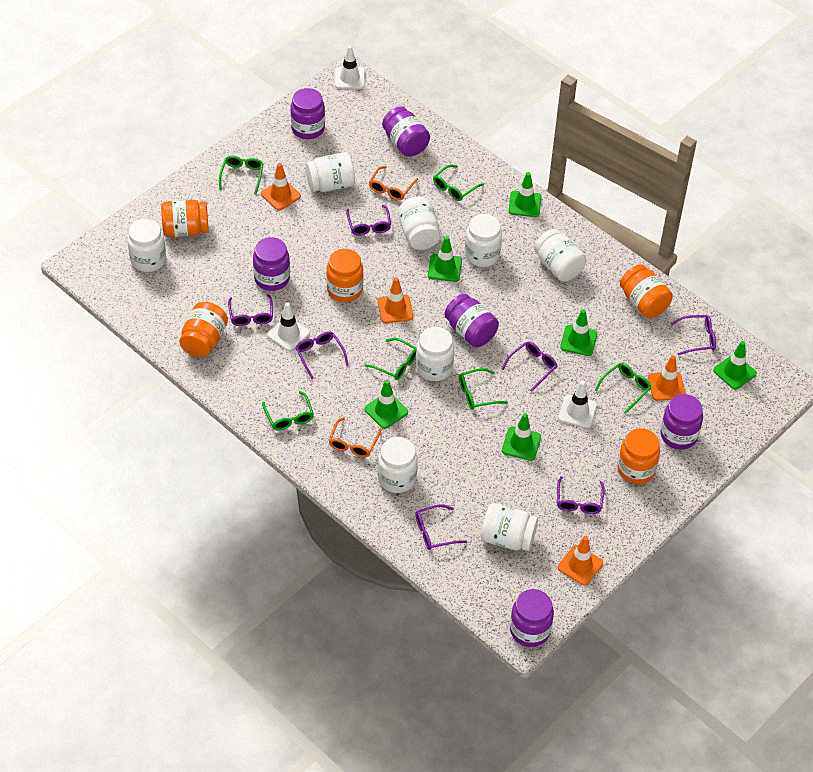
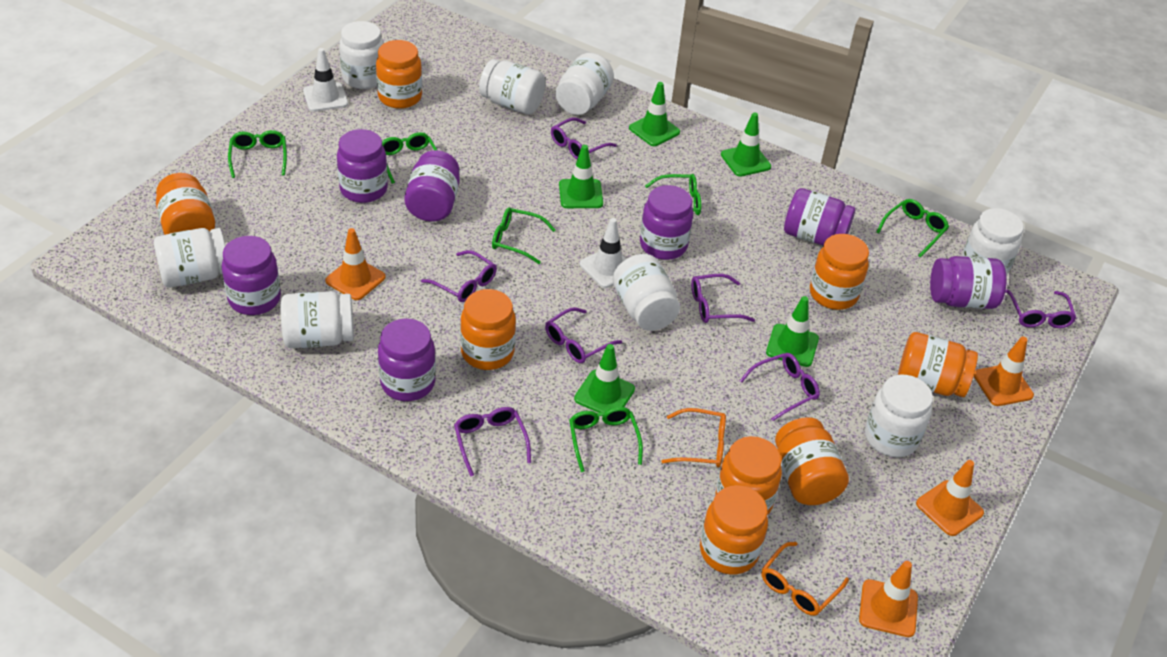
green traffic cone: [364,380,408,429] [428,236,462,282] [502,413,541,461] [509,172,541,217] [560,309,597,356] [713,341,757,389] = 6 -> [559,145,603,208] [574,344,635,413] [629,82,680,146] [721,112,771,177] [766,296,819,367] = 5
orange jar: [161,200,209,237] [179,302,228,358] [326,249,363,302] [617,428,660,484] [620,264,673,318] = 5 -> [156,173,215,235] [376,40,422,109] [460,289,516,370] [700,485,768,575] [716,436,782,515] [775,417,849,505] [810,234,869,310] [898,332,978,397] = 8
purple jar: [253,237,290,291] [290,88,325,139] [382,107,430,157] [444,294,499,347] [510,589,554,647] [660,394,703,450] = 6 -> [222,236,281,315] [337,129,388,203] [378,318,436,401] [404,150,460,222] [640,185,693,260] [784,188,856,246] [930,256,1007,309] = 7
white traffic cone: [267,302,310,351] [335,45,365,89] [558,381,597,428] = 3 -> [303,48,348,112] [580,218,626,288] = 2

